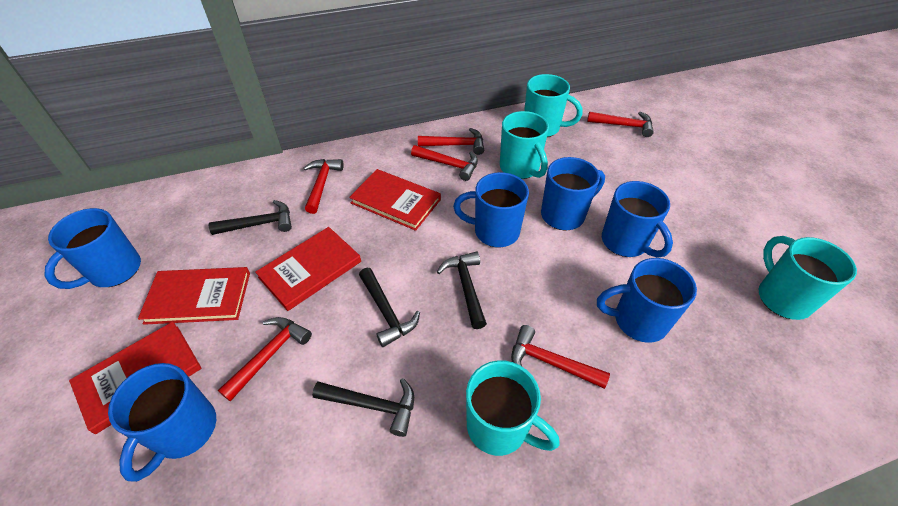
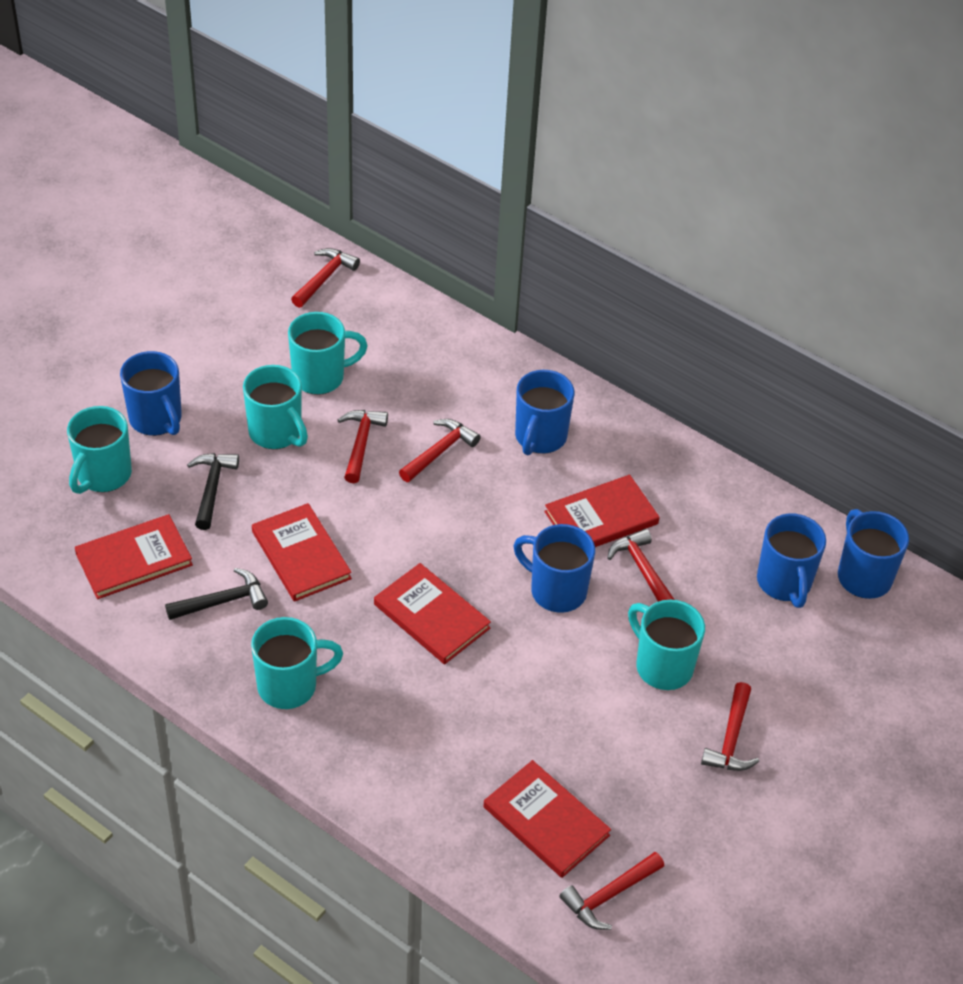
black hammer: [209,200,292,235] [312,378,414,437] [359,268,420,347] [437,251,487,329] = 4 -> [165,568,268,620] [187,453,239,530] = 2
blue mug: [44,208,141,289] [108,363,216,482] [453,172,529,248] [541,157,605,230] [597,258,697,343] [602,181,673,258] = 6 -> [120,351,182,436] [513,524,595,613] [515,370,574,455] [757,514,826,608] [838,509,909,599] = 5
red book: [69,322,202,434] [138,267,250,325] [255,227,361,311] [349,169,441,231] = 4 -> [75,514,193,599] [252,503,352,602] [374,563,491,664] [483,760,611,878] [544,475,659,547] = 5
turquoise mug: [466,360,560,456] [500,111,549,179] [524,74,582,137] [759,236,857,320] = 4 -> [67,406,132,494] [243,365,308,449] [251,617,343,709] [288,312,368,395] [628,600,705,690] = 5

